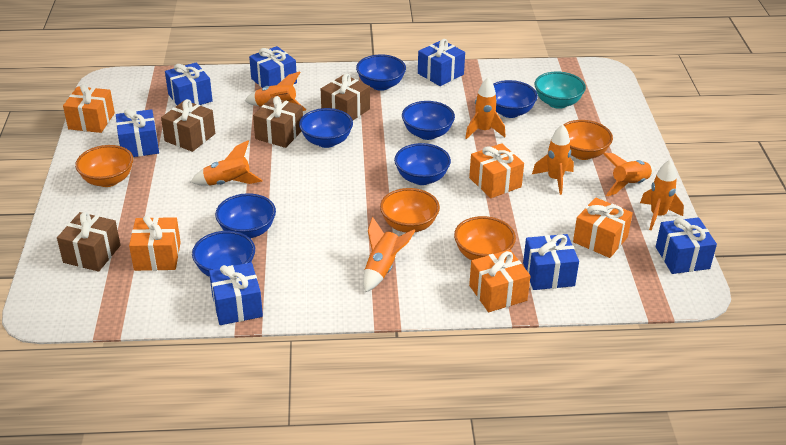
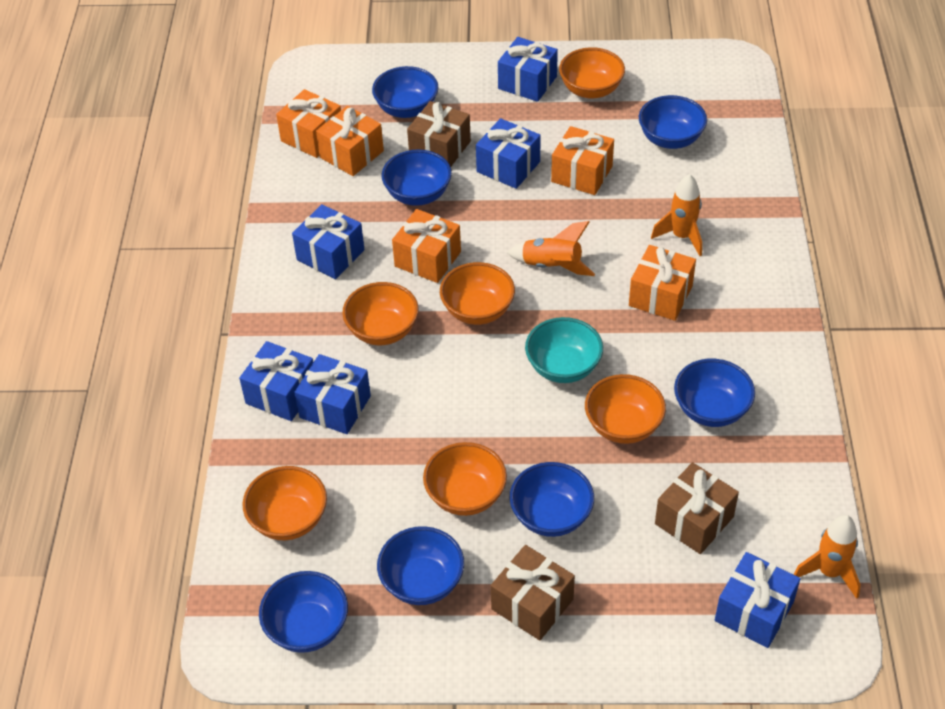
blue gift: [116,109,159,157] [165,62,213,105] [209,262,263,325] [249,46,297,88] [418,39,465,86] [523,234,579,290] [656,217,717,274] = 7 -> [239,341,313,421] [292,204,364,279] [294,354,371,434] [476,118,541,189] [498,37,558,102] [715,552,800,648] = 6
brown gift: [57,212,121,272] [161,99,215,152] [253,96,303,148] [321,74,370,120] = 4 -> [407,101,471,167] [491,545,575,641] [655,462,739,554] = 3
orange bowl: [75,145,133,187] [380,188,440,233] [454,216,516,260] [563,120,613,160] = 4 -> [243,466,327,540] [342,282,419,345] [423,442,507,516] [440,262,515,325] [559,47,625,99] [585,374,666,444] = 6
orange rocket: [191,140,263,186] [245,71,306,111] [363,217,416,292] [465,77,506,139] [532,124,574,195] [604,153,655,196] [640,160,684,230] = 7 -> [507,221,595,276] [651,174,702,256] [794,515,861,599] = 3

